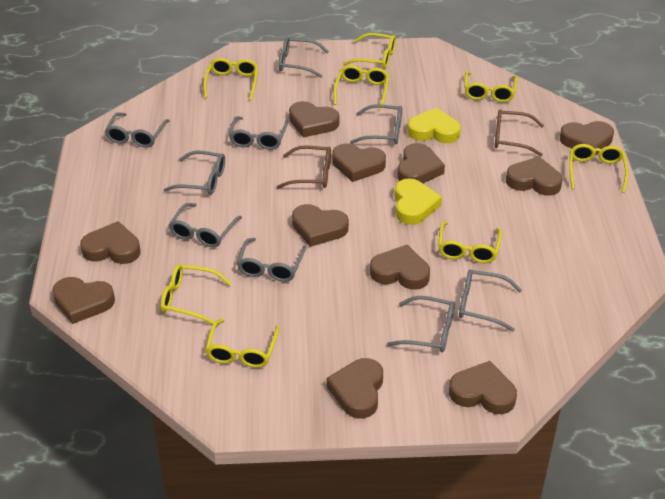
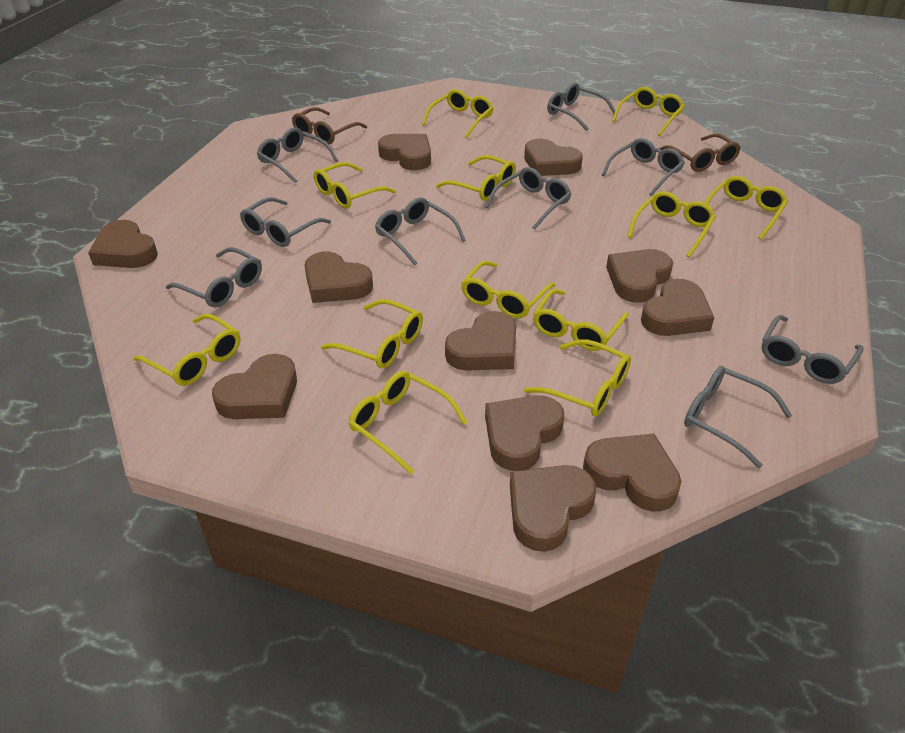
yellow glasses: [161,264,232,324] [203,58,258,101] [205,318,279,368] [333,65,389,110] [343,33,396,69] [438,221,502,263] [464,71,518,102] [569,144,628,193] = 8 -> [133,314,240,386] [314,162,396,209] [321,299,423,368] [348,371,467,475] [422,89,494,138] [436,155,516,201] [461,261,556,318] [524,339,631,416] [533,289,629,351] [612,87,685,136] [627,191,716,258] [705,176,788,240] = 12
yellow heart: [394,178,442,225] [407,108,461,143] = 2 -> none = 0

